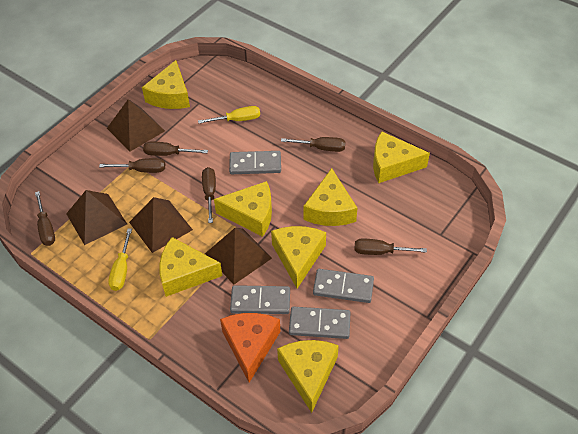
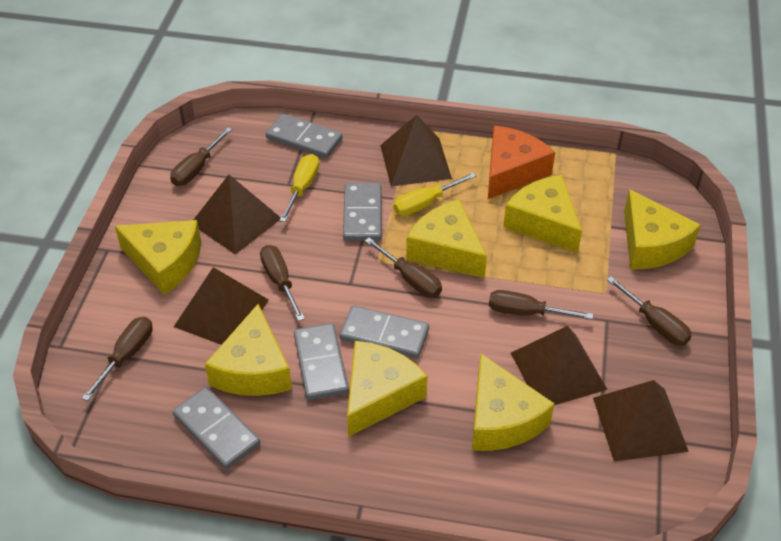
brown pyramid: [66,190,127,245] [107,99,165,152] [129,197,193,253] [205,228,272,285] = 4 -> [174,267,269,345] [193,175,281,255] [380,115,452,186] [511,326,608,405] [593,380,689,462] = 5
grey domino: [229,151,281,174] [230,285,290,314] [289,307,350,339] [313,269,374,303] = 4 -> [173,387,260,469] [266,113,342,158] [294,323,349,400] [339,305,429,359] [343,183,381,241] = 5

